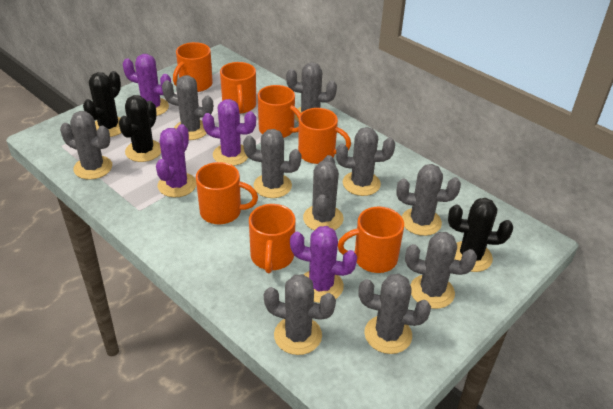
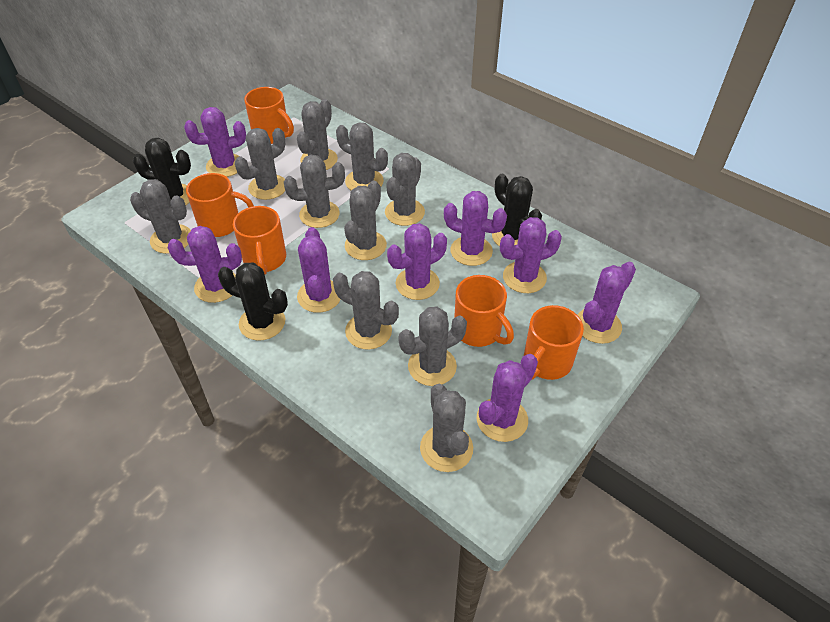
orange mug: [173,42,213,92] [196,162,258,224] [220,62,256,114] [249,204,296,273] [258,85,301,138] [298,108,351,164] [338,207,404,273] = 7 -> [186,173,254,237] [233,206,286,275] [244,87,294,144] [454,275,514,347] [524,305,584,380] = 5
purple cactus: [123,54,171,116] [156,124,196,197] [202,99,256,166] [290,226,357,303] = 4 -> [168,226,242,303] [184,107,246,177] [297,227,341,313] [387,223,447,300] [444,191,507,266] [477,354,538,442] [500,217,562,293] [578,262,636,344] = 8

